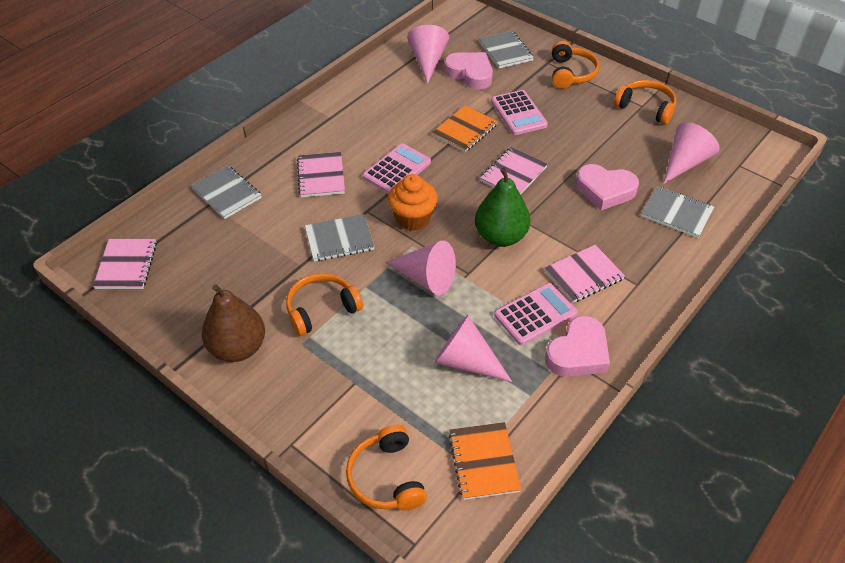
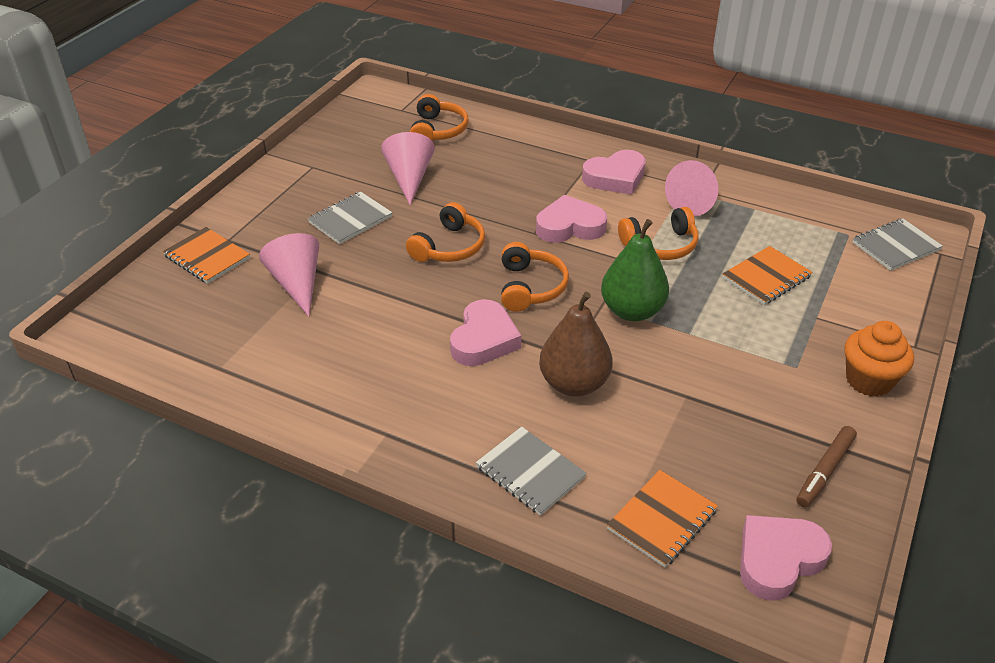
brown marker: none = 0 -> [797,426,857,507] = 1
grey notebook: [191,166,261,219] [305,214,375,262] [479,31,534,68] [641,186,715,238] = 4 -> [308,192,393,244] [476,426,586,516] [852,219,943,271] = 3
orange notebook: [432,105,498,152] [448,422,522,500] = 2 -> [163,227,250,284] [607,470,718,567] [722,246,813,305] = 3
pink calculator: [363,143,431,194] [491,90,548,135] [494,283,578,345] = 3 -> none = 0
pink cone: [385,241,456,295] [407,25,449,84] [434,315,512,382] [663,122,720,184] = 4 -> [259,233,319,317] [381,132,435,205] [665,160,719,216] = 3
pink heart: [444,52,493,90] [545,316,610,377] [576,164,639,210] = 3 -> [450,299,521,366] [536,195,607,243] [582,150,646,195] [740,515,832,601] = 4
pink notebook: [93,239,157,289] [297,152,345,197] [480,147,548,194] [545,245,625,303] = 4 -> none = 0

